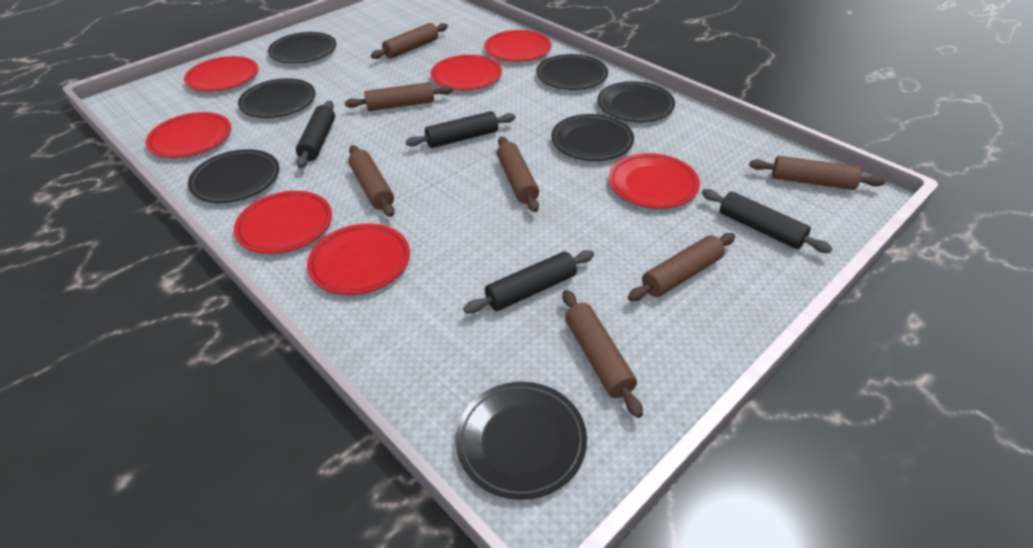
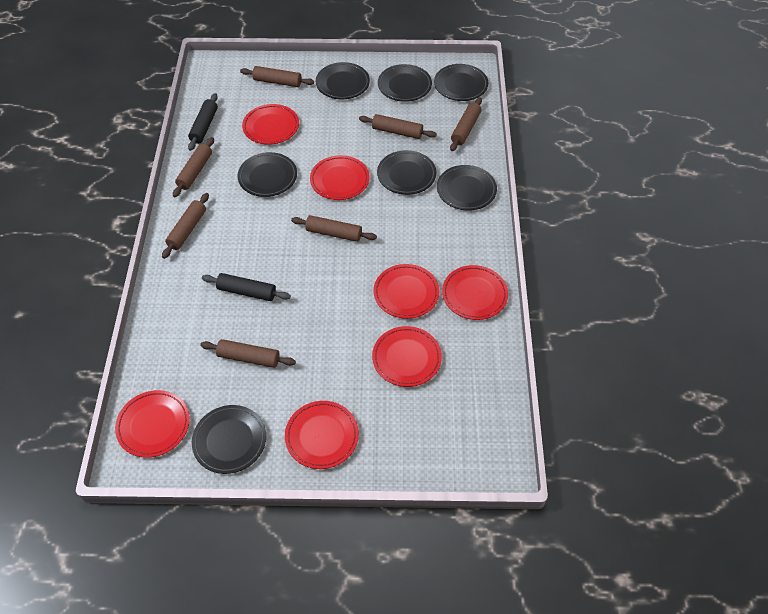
black rolling pin: [296,101,335,168] [405,111,516,148] [463,250,594,314] [702,189,833,253] = 4 -> [188,93,218,151] [202,273,291,301] = 2

